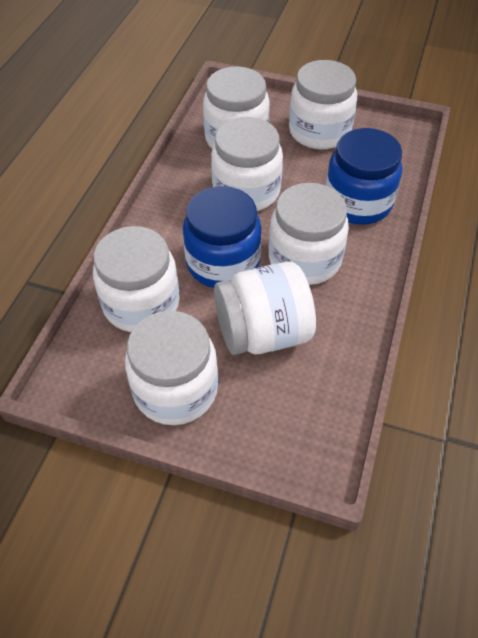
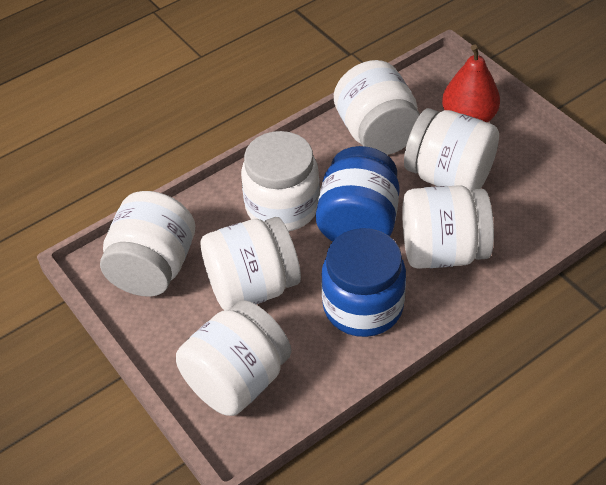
red pear: none = 0 -> [442,44,500,123] = 1

